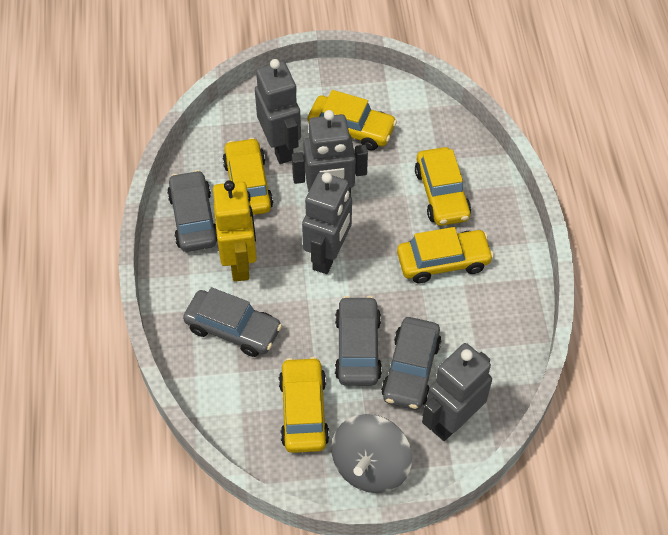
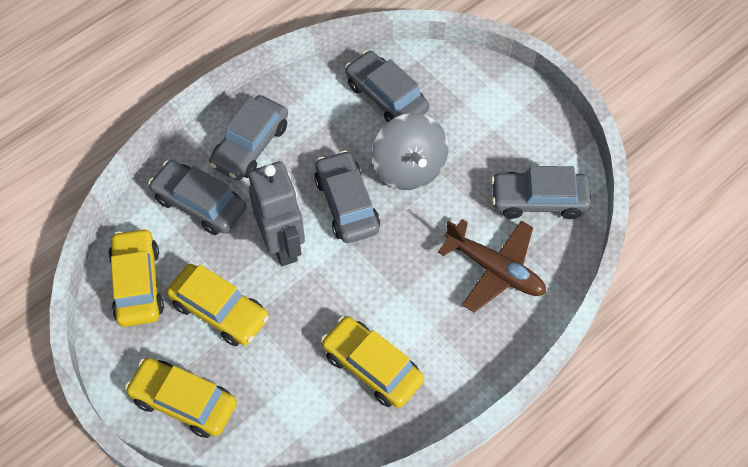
brown plane: none = 0 -> [438,219,546,312] = 1
grey car: [167,170,217,252] [183,287,282,357] [335,296,382,386] [381,317,441,410] = 4 -> [148,160,246,235] [209,95,288,180] [314,150,380,243] [345,50,429,123] [491,166,591,219] = 5
grey robot: [255,59,301,164] [292,110,368,197] [302,172,352,274] [422,343,492,441] = 4 -> [249,161,305,266] = 1
yellow car: [222,138,273,215] [279,357,329,453] [308,90,397,151] [397,227,494,284] [415,147,471,226] = 5 -> [109,228,164,327] [125,358,237,438] [167,264,269,346] [321,316,424,408] = 4
yellow robot: [213,180,257,282] = 1 -> none = 0

